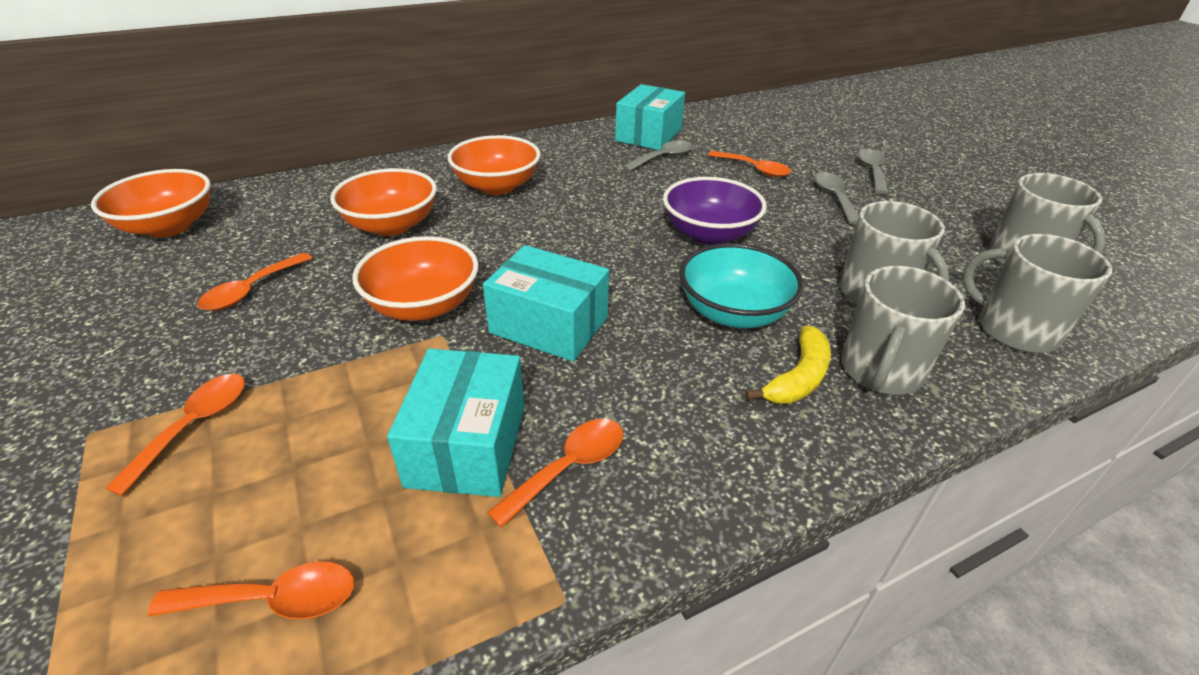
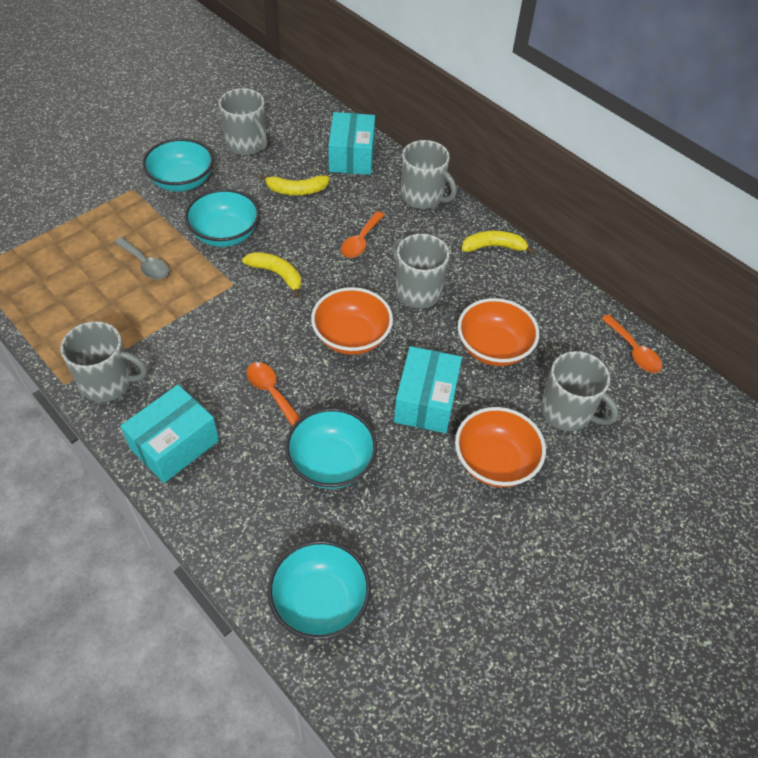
grey mug: [840,201,949,304] [841,266,965,395] [962,234,1112,353] [989,173,1106,265] = 4 -> [60,321,147,402] [219,88,267,155] [392,234,449,308] [401,140,457,209] [541,351,619,431] = 5
grey spoon: [622,140,693,171] [814,172,859,224] [858,149,889,194] = 3 -> [114,237,169,280] = 1
orange bowl: [91,169,211,238] [330,168,437,236] [352,236,479,321] [447,135,541,195] = 4 -> [311,287,393,355] [455,407,546,487] [458,298,539,366] = 3
orange spoon: [105,374,245,496] [148,562,354,619] [197,253,312,311] [487,419,624,528] [708,151,791,177] = 5 -> [246,362,300,426] [341,211,385,258] [601,314,662,373] = 3
purple bowl: [663,177,767,245] = 1 -> none = 0
turquoise bowl: [679,243,804,328] = 1 -> [142,138,214,192] [185,189,260,247] [267,540,371,640] [285,408,377,489] = 4
yellow banana: [745,326,831,404] = 1 -> [242,252,301,298] [260,174,329,195] [462,231,535,254] = 3

